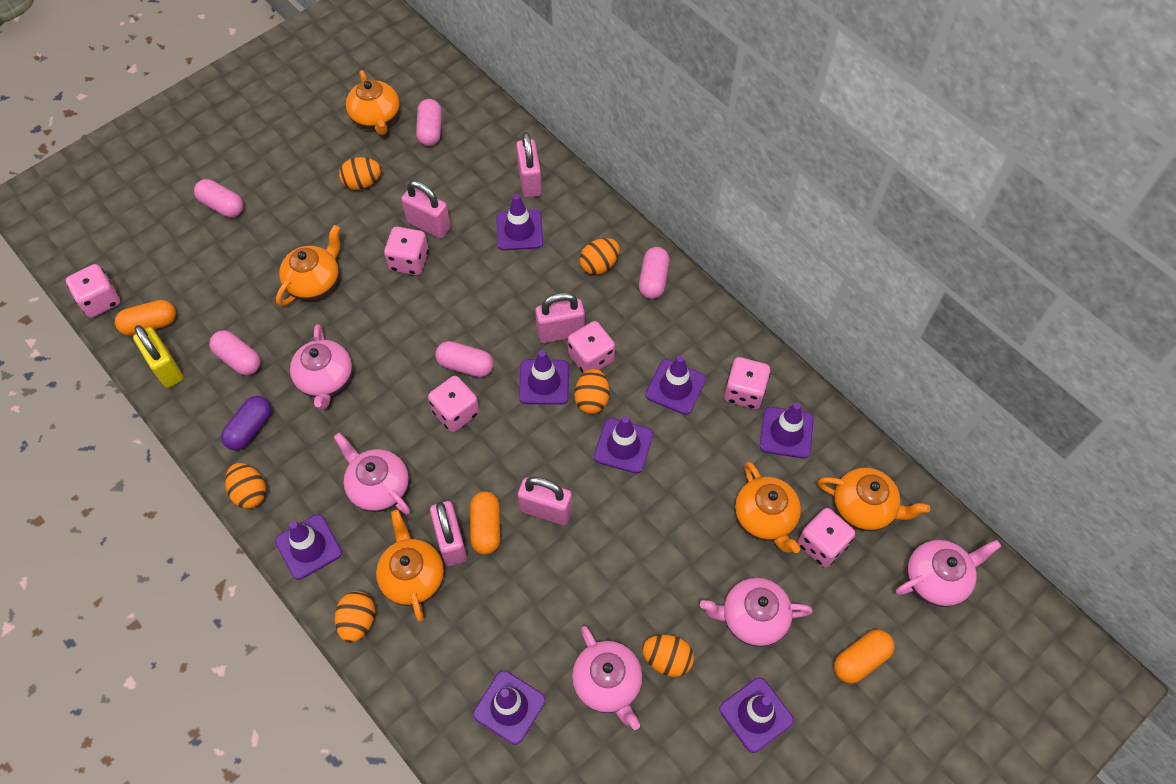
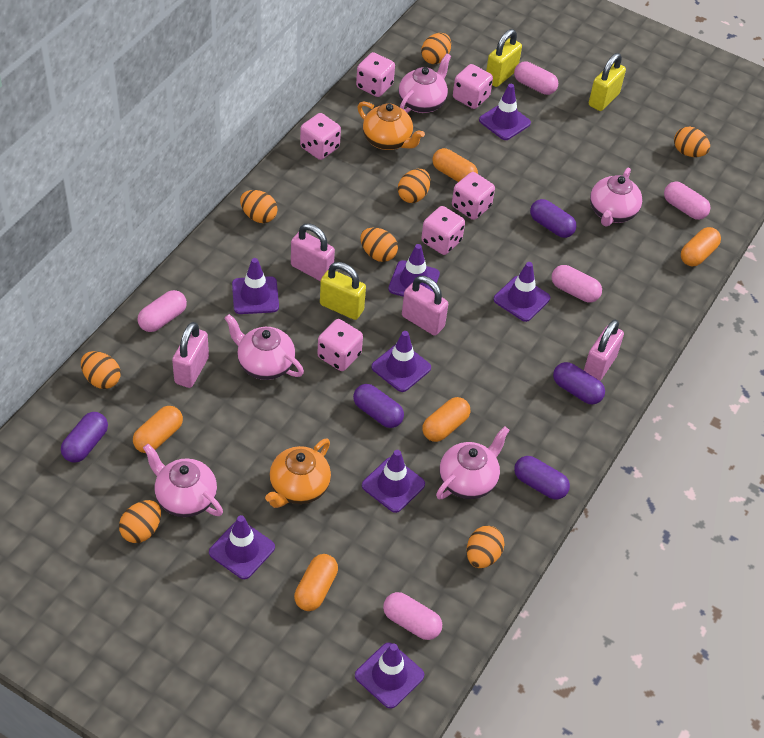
orange capsule: [115,300,176,336] [470,491,500,555] [834,630,894,684] = 3 -> [133,406,183,453] [294,554,338,611] [422,397,470,442] [432,148,478,182] [681,227,721,266] = 5
orange egg: [225,463,266,509] [335,591,375,643] [339,157,381,190] [574,368,610,414] [580,238,620,275] [642,635,694,677] = 6 -> [81,351,120,389] [119,500,161,543] [240,190,278,223] [360,228,398,262] [398,169,430,203] [421,33,451,64] [466,526,505,568] [674,127,710,157] = 8
orange teapot: [276,225,340,306] [346,70,400,135] [376,510,444,622] [735,462,801,553] [818,468,930,531] = 5 -> [265,439,331,508] [357,101,425,150] = 2
pink padlock: [401,181,451,239] [430,501,467,566] [516,132,542,198] [518,477,572,525] [535,292,585,343] = 5 -> [172,322,209,388] [291,224,335,281] [402,276,448,336] [584,319,624,381] = 4
purple capsule: [221,396,271,451] = 1 -> [61,412,108,463] [353,384,404,428] [514,456,570,500] [530,199,577,238] [553,362,605,404] = 5
yellow padlock: [133,325,184,388] = 1 -> [320,262,366,320] [486,29,522,87] [589,53,626,111] = 3

